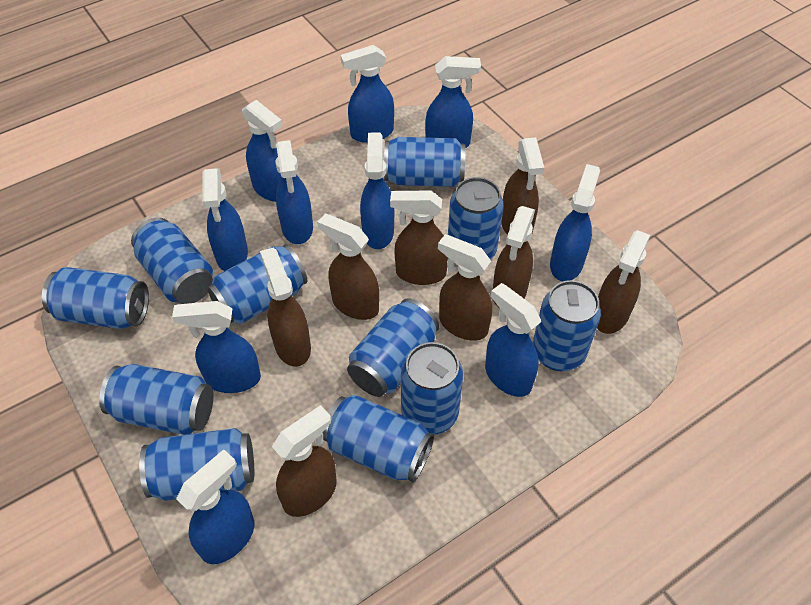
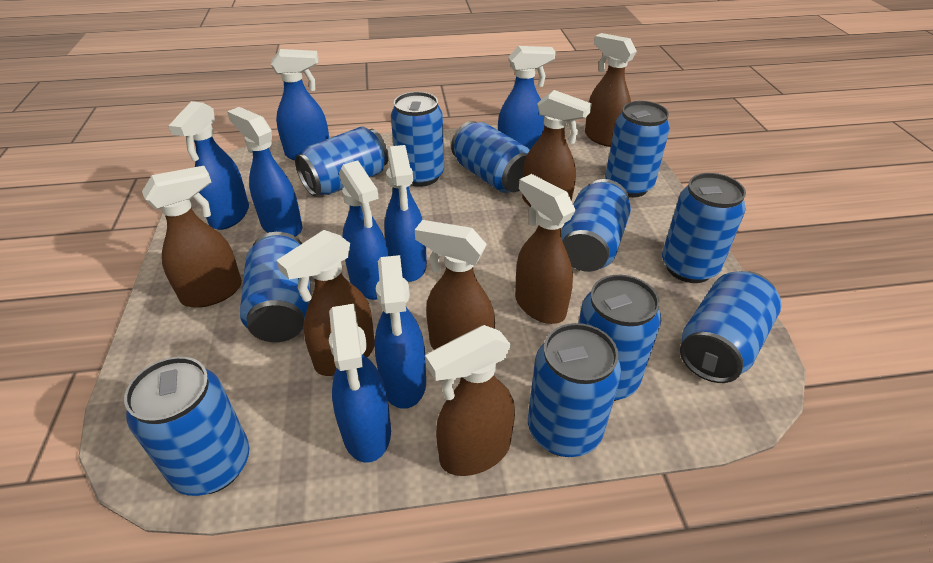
blue spray bottle: [172,301,261,393] [176,449,254,564] [203,168,248,271] [242,100,282,202] [275,140,313,244] [341,45,394,143] [360,133,394,249] [425,56,481,148] [485,283,541,397] [550,164,600,281] = 10 -> [168,101,249,230] [227,107,303,237] [271,49,329,160] [329,304,391,463] [339,160,389,300] [374,255,426,409] [384,145,427,282] [498,46,556,150] = 8
brown spray bottle: [260,248,311,367] [272,405,337,517] [317,214,379,320] [390,191,448,285] [438,234,492,341] [493,206,535,308] [501,137,544,235] [597,230,651,334] = 8 -> [142,166,242,308] [276,230,375,376] [415,220,495,350] [425,325,515,476] [515,174,575,324] [522,90,592,207] [585,33,637,147] = 7

